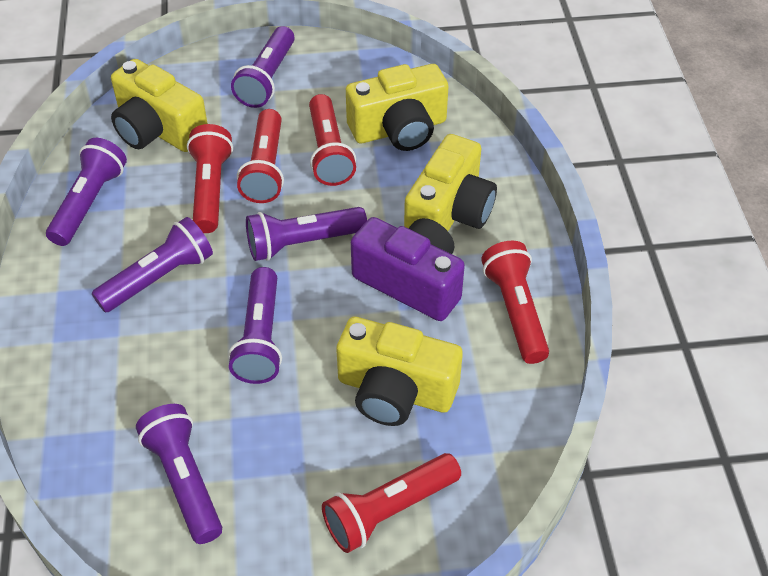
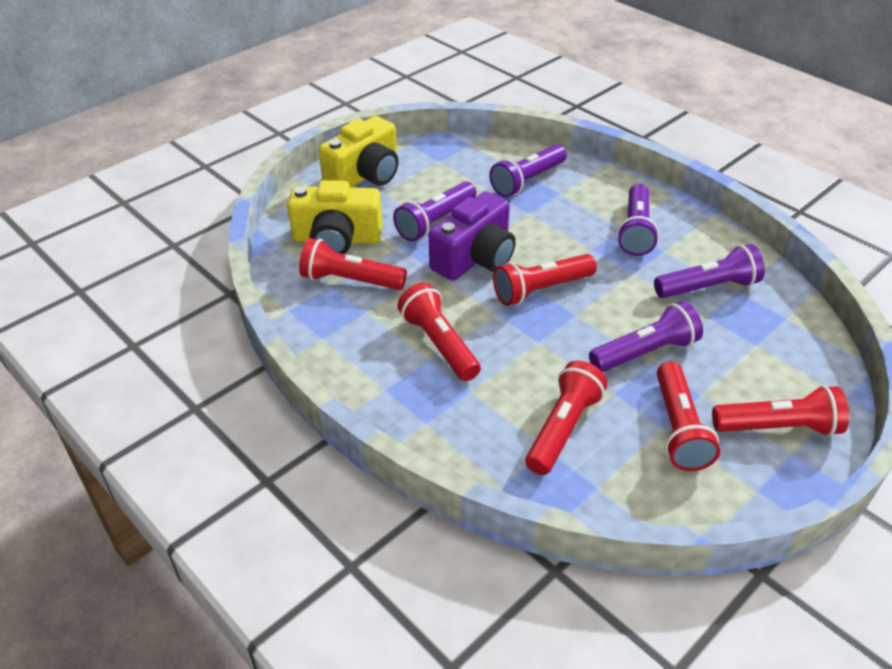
purple flashlight: [46,138,127,246] [92,217,213,313] [136,404,222,544] [228,267,282,384] [231,26,295,108] [246,207,367,261] = 6 -> [393,181,476,242] [489,144,567,197] [589,301,703,372] [617,184,659,256] [654,244,765,298] = 5
red flashlight: [187,124,233,233] [237,109,284,203] [309,94,356,186] [322,453,461,553] [481,241,549,364] = 5 -> [299,238,407,290] [397,283,481,381] [493,254,597,306] [525,360,608,475] [657,362,720,471] [712,385,849,437] = 6
yellow camera: [111,59,208,152] [336,317,463,426] [346,64,448,151] [404,134,497,231] = 4 -> [287,180,382,254] [319,116,399,188] = 2

